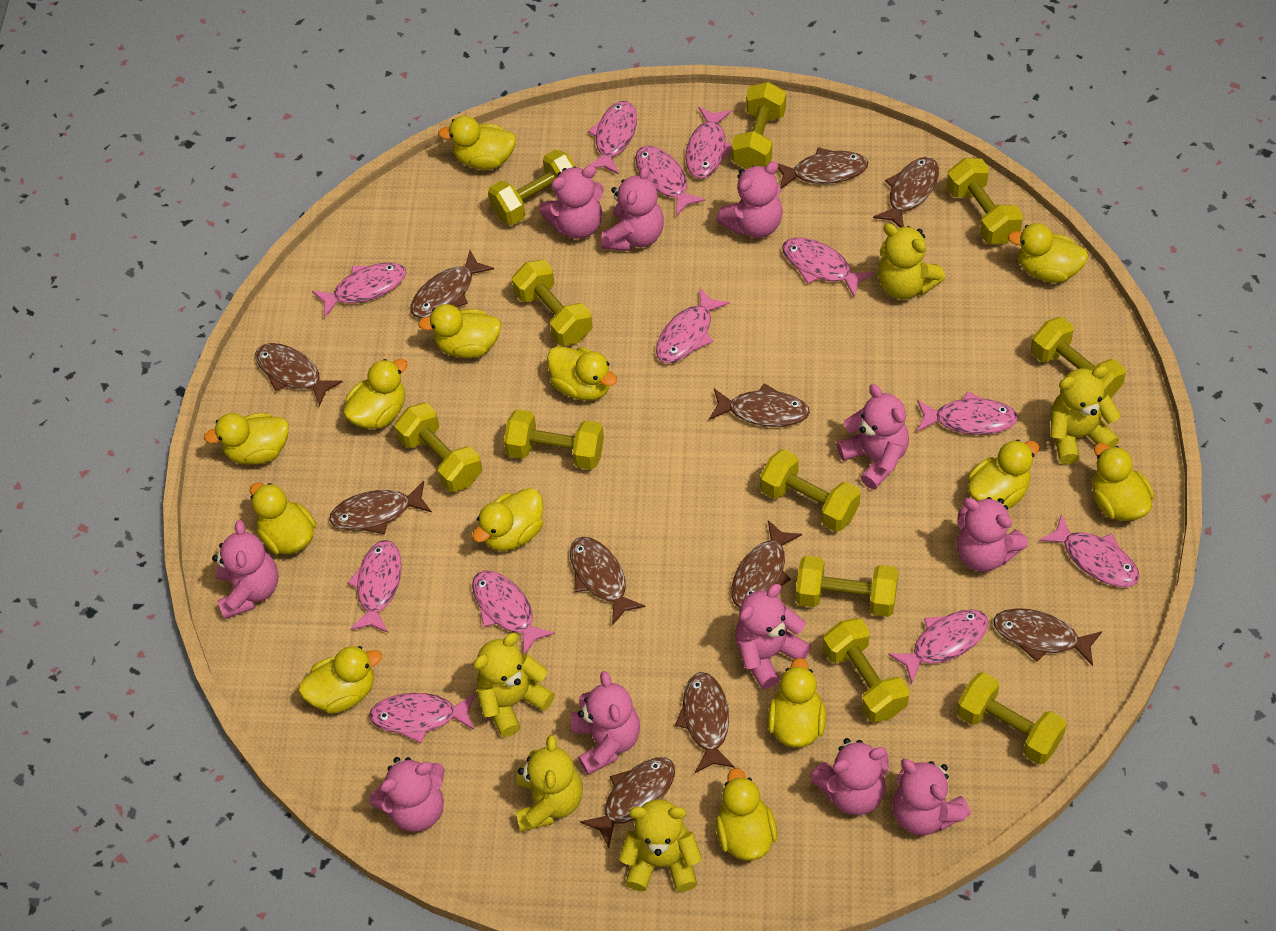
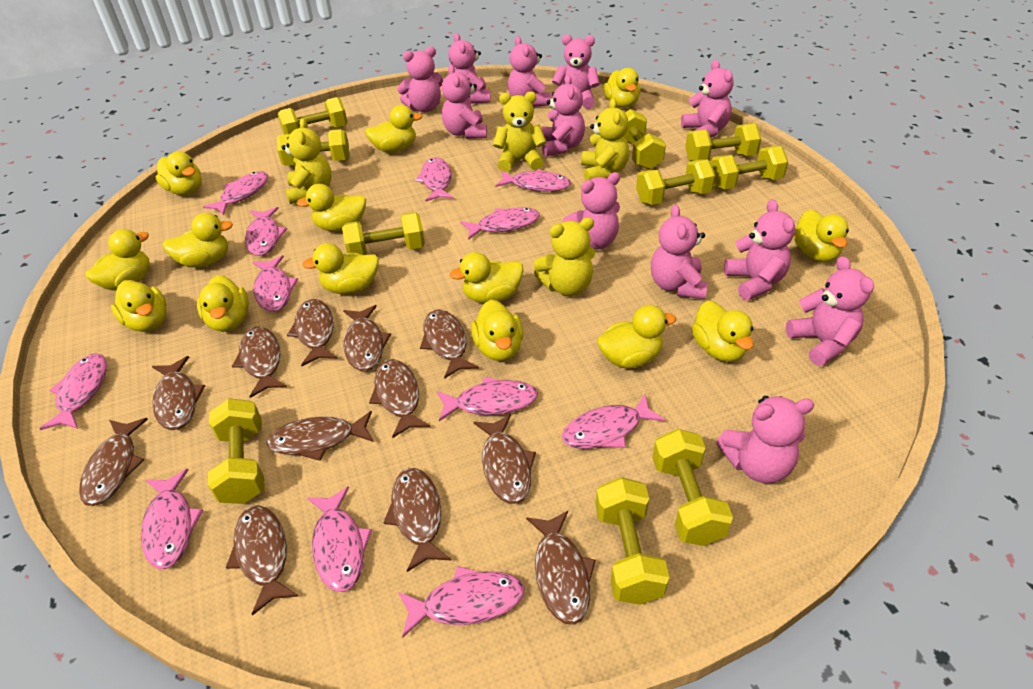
brown fish: [255,343,343,407] [329,481,432,534] [410,250,494,318] [570,537,646,625] [580,757,675,848] [675,672,735,773] [709,383,810,427] [731,520,802,608] [778,147,868,189] [873,157,939,227] [993,608,1102,666] = 11 -> [79,418,148,506] [152,356,205,430] [226,505,298,616] [232,326,287,398] [266,411,374,461] [287,299,337,366] [343,305,391,371] [369,359,430,438] [383,468,451,572] [420,309,479,379] [473,414,536,504] [526,511,596,625] = 12
pink teddy bear: [212,520,279,619] [369,757,445,832] [539,166,604,239] [571,671,640,775] [601,166,664,251] [716,161,783,238] [735,584,811,689] [811,738,888,815] [837,384,909,490] [892,759,971,835] [957,497,1028,572] = 11 -> [397,46,443,112] [442,65,487,139] [448,33,491,104] [508,36,551,107] [541,75,585,157] [552,35,600,109] [563,172,620,250] [651,205,708,299] [681,60,734,138] [716,396,814,483] [724,199,795,300] [786,256,874,366] = 12
yellow duck: [204,413,289,465] [250,482,316,555] [299,646,382,714] [344,359,408,429] [418,304,501,358] [438,116,516,170] [472,488,543,551] [547,346,617,401] [716,768,777,861] [767,658,826,748] [968,440,1039,509] [1008,223,1089,283] [1092,443,1154,521] = 13 -> [85,229,150,291] [111,280,167,332] [155,151,202,195] [163,213,233,267] [197,275,249,332] [296,184,366,231] [302,243,379,294] [365,105,422,153] [450,252,524,303] [471,300,523,361] [597,305,676,368] [604,68,640,108] [692,300,754,362] [794,209,849,262] = 14
yellow dumbbell: [395,403,482,492] [488,150,575,225] [504,409,604,470] [512,260,593,346] [732,82,786,169] [760,449,860,532] [796,556,898,617] [823,618,909,723] [947,158,1023,244] [957,672,1067,764] [1031,317,1126,398] = 11 -> [208,398,265,504] [277,129,350,166] [278,97,348,135] [342,212,425,255] [596,477,670,605] [624,109,666,169] [636,160,716,205] [652,429,733,546] [685,124,761,161] [711,146,788,189] = 10
yellow teddy bear: [473,633,555,737] [515,735,583,832] [619,799,702,892] [878,223,946,299] [1050,366,1121,464] = 5 -> [282,118,332,204] [493,91,546,172] [534,217,595,296] [581,98,629,181] = 4

